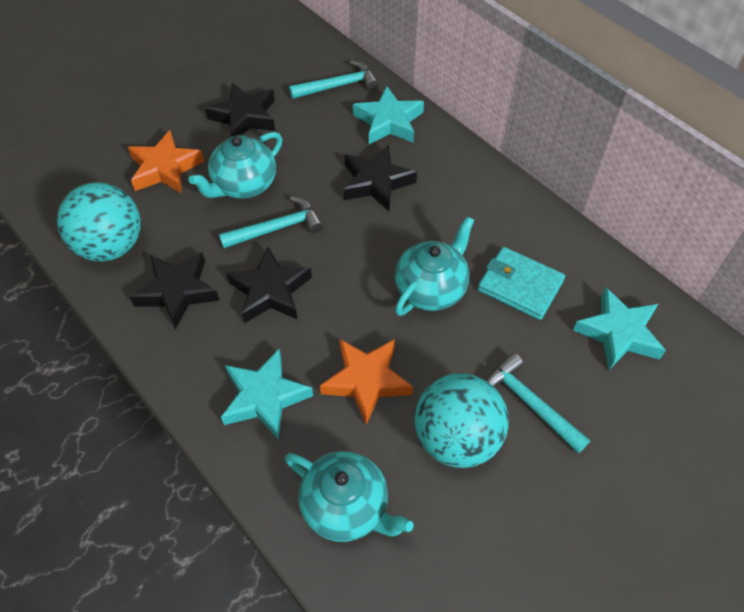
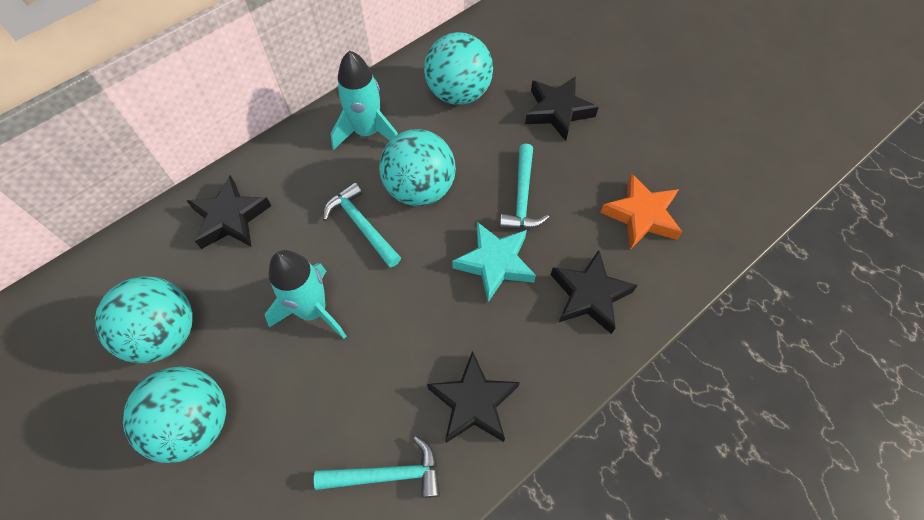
orange star: [128,130,204,194] [320,339,413,424] = 2 -> [600,174,682,249] = 1
turquoise ball: [57,182,141,262] [414,373,509,468] = 2 -> [95,276,193,363] [123,367,226,463] [379,129,456,206] [424,32,493,105] = 4
turquoise rocket: none = 0 -> [264,250,346,339] [331,50,398,150] = 2
turquoise star: [221,349,313,440] [353,86,424,144] [573,287,666,370] = 3 -> [452,222,536,302] = 1
turquoise teapot: [189,132,282,199] [285,451,414,542] [395,216,474,316] = 3 -> none = 0
turquoise wallet: [478,247,565,320] = 1 -> none = 0

